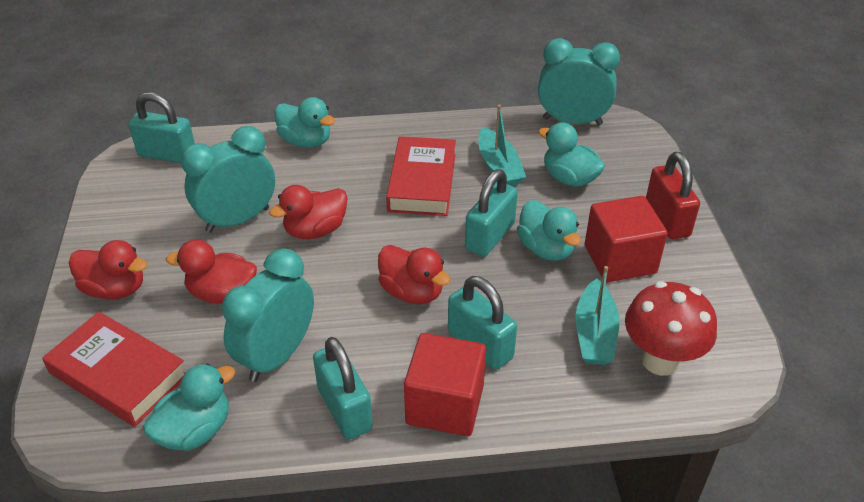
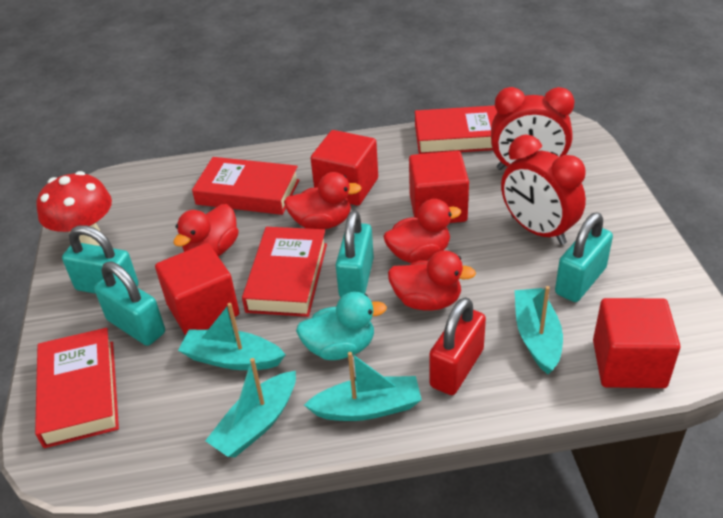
red book: [42,312,185,427] [386,136,456,216] = 2 -> [35,328,119,448] [192,157,299,215] [242,227,327,317] [415,105,497,154] = 4
red clock: none = 0 -> [491,87,575,170] [501,135,586,245] = 2
red cube: [404,333,486,436] [585,196,668,282] = 2 -> [155,243,240,336] [311,130,378,206] [409,151,469,223] [593,298,681,388] = 4
turquoise boat: [479,105,526,186] [576,266,619,365] = 2 -> [178,303,286,370] [205,358,296,457] [304,352,422,421] [515,286,563,374] = 4
turquoise clock: [181,126,275,233] [222,248,314,382] [538,38,620,125] = 3 -> none = 0
turquoise duck: [143,363,235,451] [275,97,335,148] [517,200,581,261] [538,122,605,187] = 4 -> [296,292,387,360] = 1

